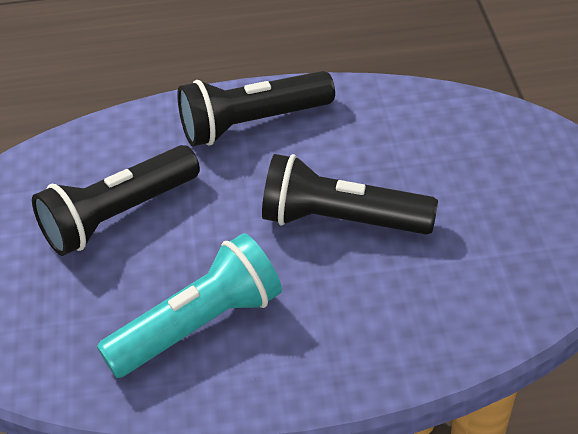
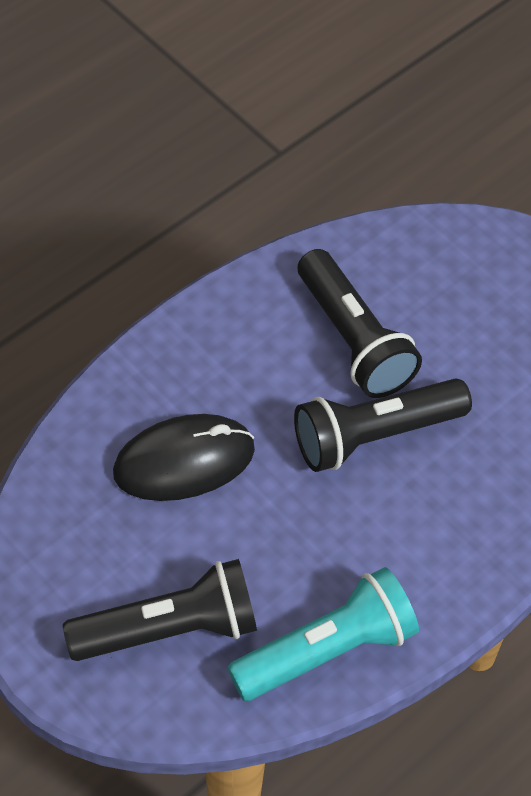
black mouse: none = 0 -> [113,414,255,501] = 1

